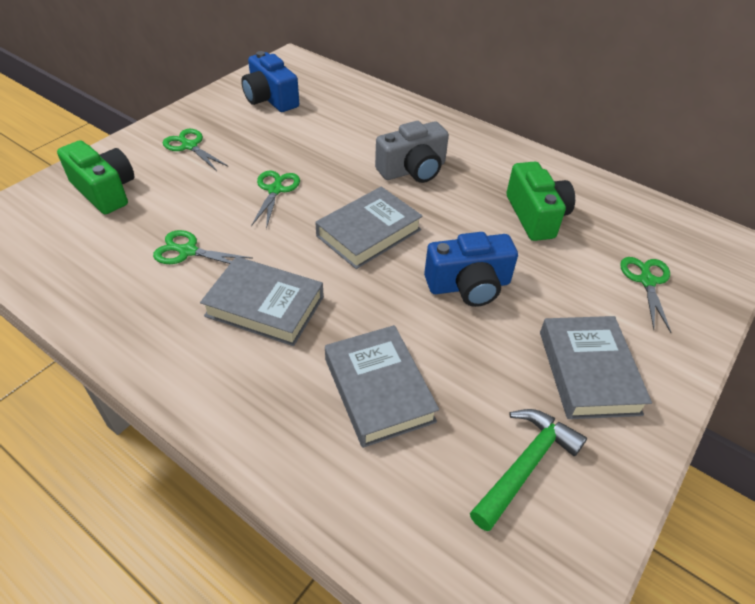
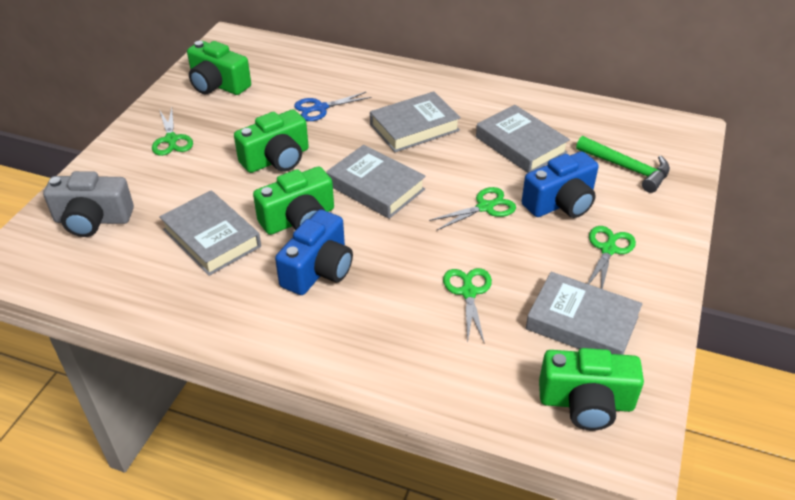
blue scissors: none = 0 -> [294,91,371,121] = 1
green camera: [57,140,134,214] [506,162,575,241] = 2 -> [187,41,251,95] [234,110,309,173] [253,167,334,235] [539,348,644,430] = 4
grey book: [200,256,324,346] [315,187,423,269] [325,325,439,448] [540,316,652,419] = 4 -> [159,191,261,276] [326,145,426,219] [370,91,461,152] [476,105,570,173] [526,272,642,355] = 5

